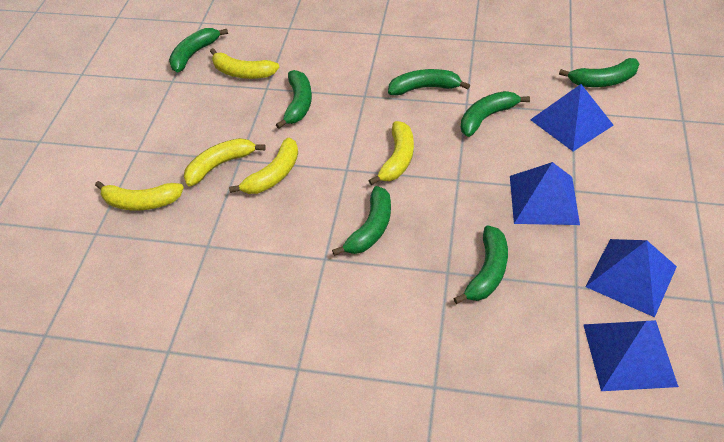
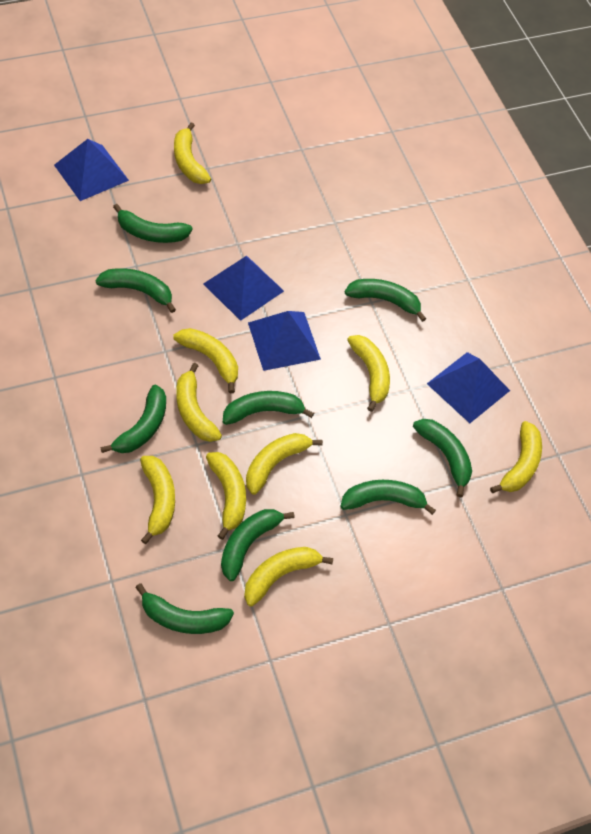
green banana: [169,28,228,72] [276,70,312,129] [332,186,391,256] [388,69,470,95] [453,225,508,304] [461,91,530,137] [559,58,639,87] = 7 -> [95,268,176,313] [100,385,166,453] [113,204,193,243] [135,583,234,634] [221,509,294,581] [223,391,314,425] [340,480,436,515] [345,279,426,322] [413,419,472,497] = 9
yellow banana: [95,181,184,211] [184,138,266,186] [210,48,279,79] [229,138,298,194] [368,121,414,185] = 5 -> [140,456,175,544] [174,122,211,184] [174,328,238,393] [176,363,222,442] [206,452,246,540] [244,547,333,606] [246,433,323,495] [347,335,390,412] [490,421,542,493] = 9

